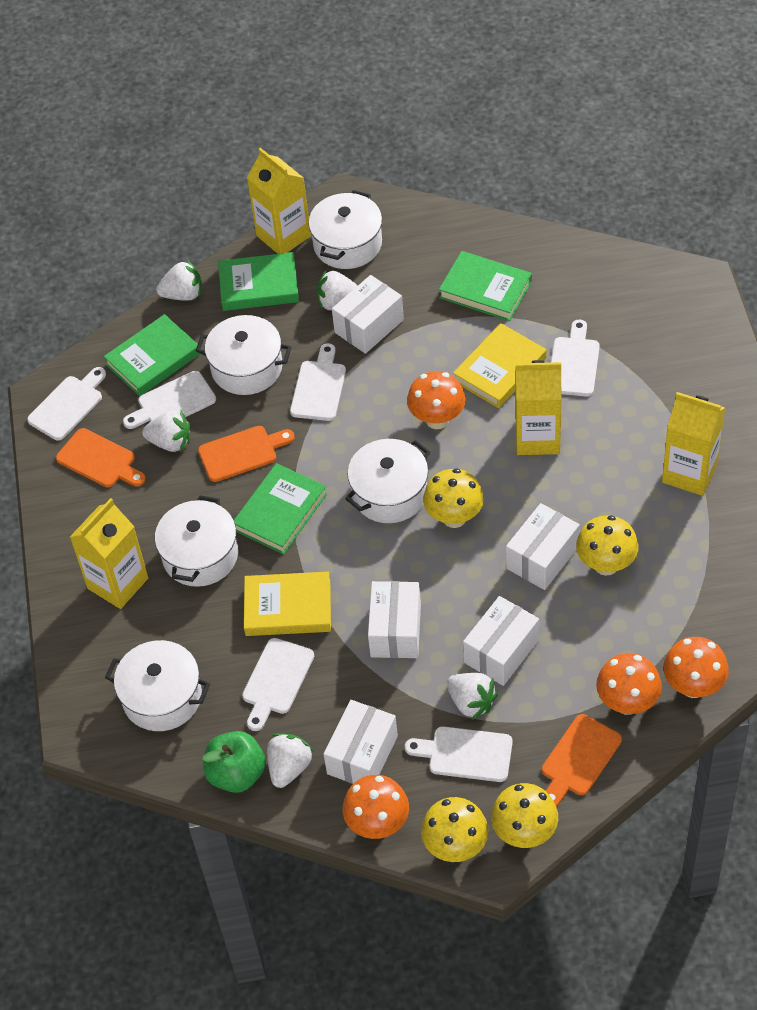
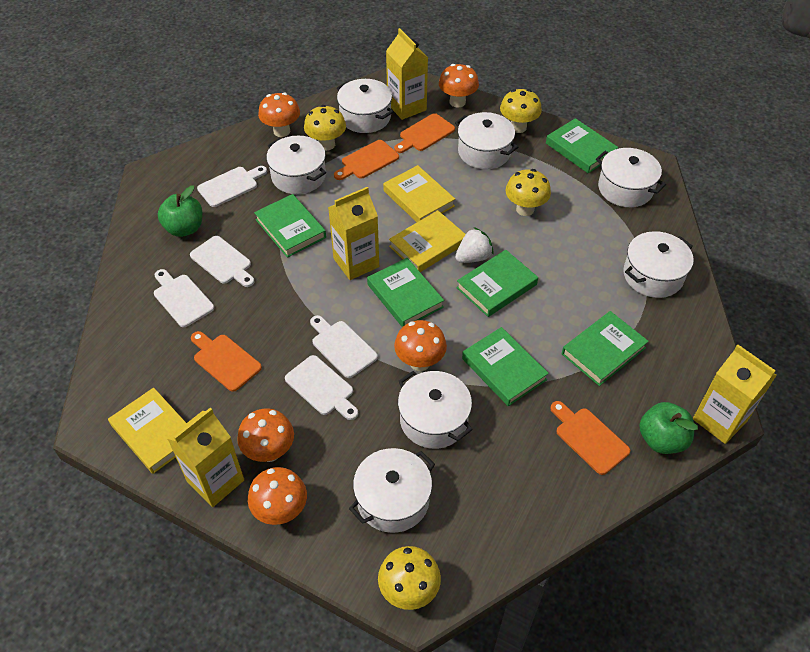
green apple: [202,731,266,793] = 1 -> [158,186,203,237] [639,402,698,454] = 2
green book: [104,314,200,397] [218,252,299,311] [234,463,327,554] [439,251,532,321] = 4 -> [254,194,326,258] [367,258,444,327] [456,250,538,317] [462,327,549,406] [546,118,618,173] [562,311,649,386] = 6
orange cutting board: [56,428,146,487] [198,426,295,482] [542,714,622,807] = 3 -> [191,331,262,392] [334,140,399,180] [394,113,455,153] [550,401,630,475] = 4
orange mushroom: [343,775,409,839] [407,371,466,429] [596,653,662,715] [663,637,729,698] = 4 -> [237,409,294,462] [248,467,307,525] [258,93,300,137] [394,320,447,371] [439,64,479,108] = 5
white box: [323,700,398,784] [332,275,404,354] [368,581,421,658] [463,596,539,686] [506,503,580,590] = 5 -> none = 0
white cutting board: [27,367,106,440] [123,371,216,429] [242,638,314,731] [290,343,346,421] [405,726,513,782] [551,320,600,397] = 6 -> [154,269,214,327] [190,236,255,287] [197,166,267,207] [285,355,358,420] [310,315,378,378] = 5
white pot: [105,640,210,731] [155,495,238,587] [196,315,292,395] [308,190,382,269] [345,439,430,523] = 5 -> [267,136,326,194] [337,79,393,133] [349,448,435,533] [398,371,473,449] [455,112,518,169] [596,148,666,207] [623,231,694,298] = 7
white strawberry: [142,410,190,452] [156,260,202,301] [267,734,314,788] [317,270,358,310] [447,673,498,720] = 5 -> [455,227,494,263] = 1
yellow book: [244,572,331,636] [453,323,546,408] = 2 -> [108,388,186,474] [383,165,455,222] [389,210,466,272] = 3

